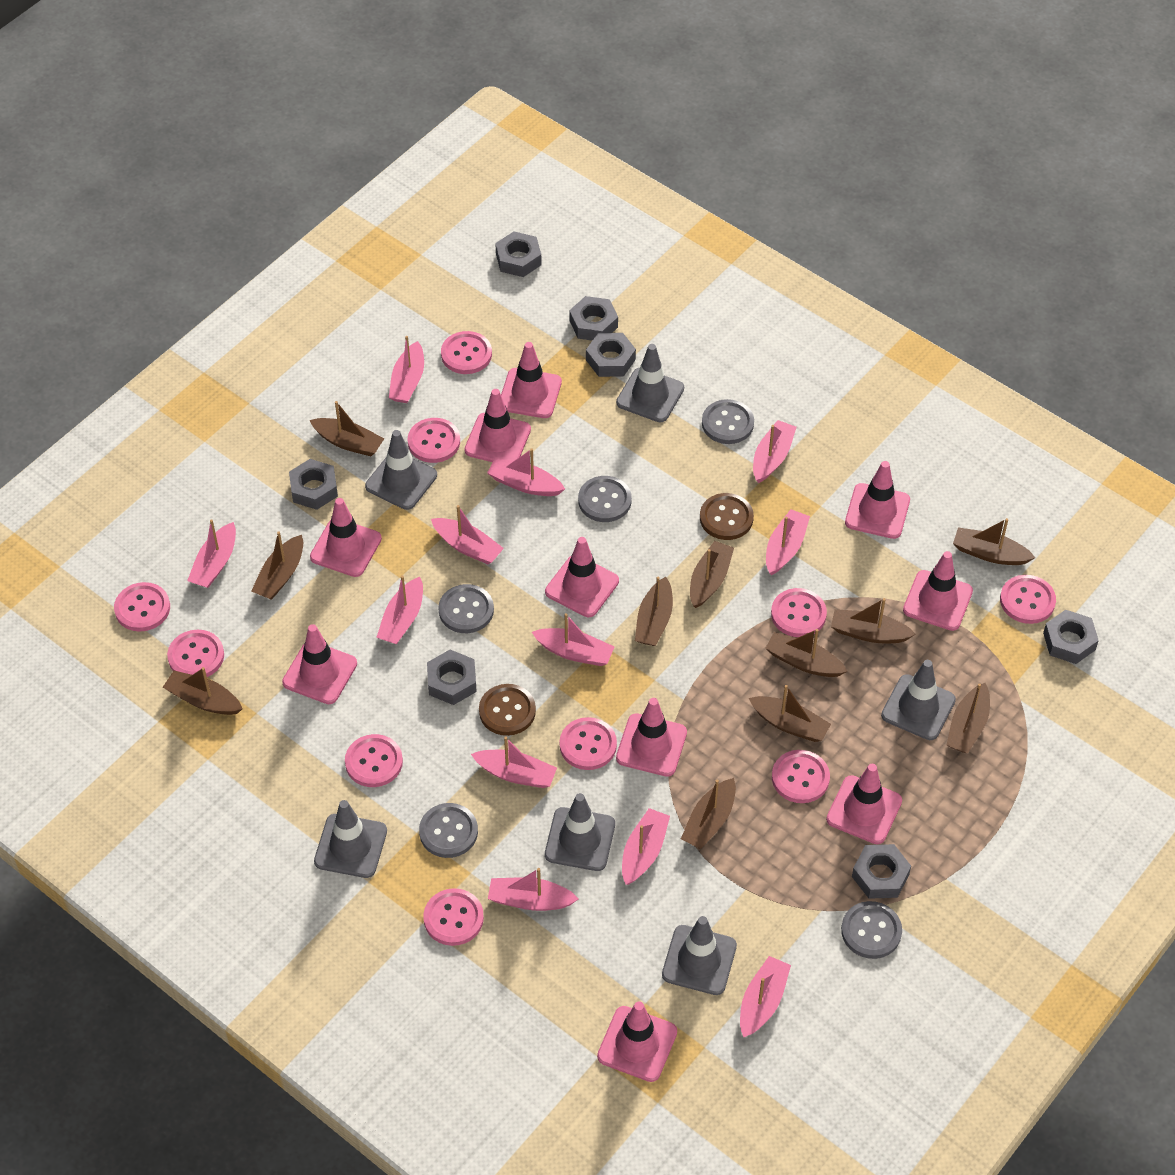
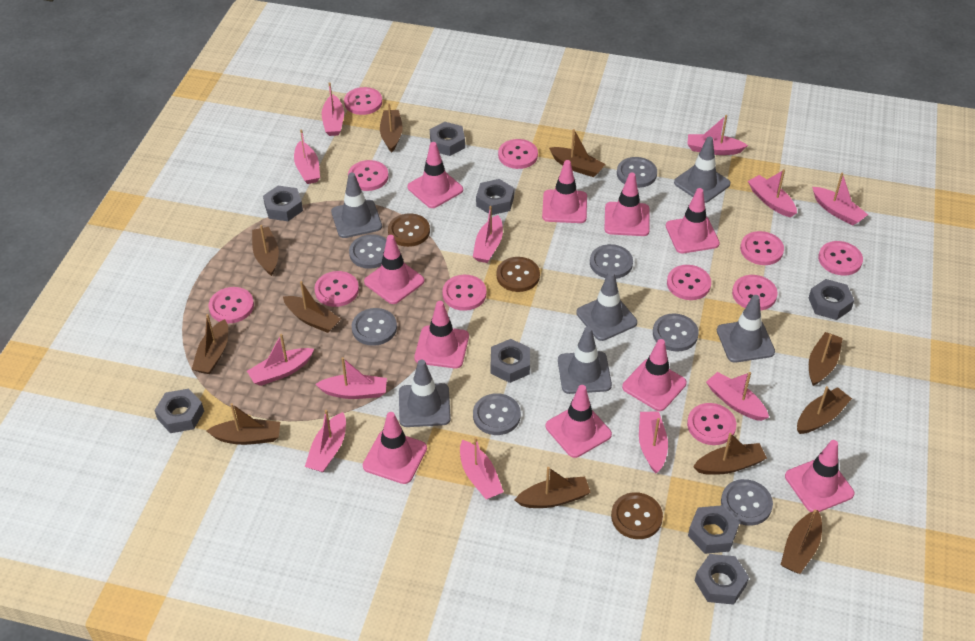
brown button: [479,684,536,736] [700,493,754,540] = 2 -> [388,213,430,247] [496,257,540,292] [611,492,663,539] = 3
grey button: [419,803,478,858] [438,584,494,633] [578,476,632,522] [702,399,754,444] [841,901,902,959] = 5 -> [349,234,387,269] [352,308,397,346] [473,393,521,435] [590,244,633,279] [617,157,657,188] [653,314,699,351] [721,479,773,526] = 7
grey nut: [289,459,338,510] [427,650,477,705] [495,231,542,277] [569,296,618,341] [586,333,636,377] [852,844,911,899] [1043,610,1099,664] = 7 -> [154,389,204,433] [263,186,303,221] [430,122,465,156] [476,179,514,215] [491,339,530,383] [688,505,739,554] [695,554,749,605] [809,279,854,320] = 8
pink button: [114,582,170,632] [167,630,224,677] [345,734,403,787] [408,418,460,463] [423,888,484,946] [441,331,492,374] [560,717,617,770] [771,588,827,637] [772,750,830,803] [1000,575,1056,624] = 10 -> [209,287,254,323] [314,271,359,307] [344,87,382,115] [348,160,389,191] [442,275,486,311] [498,139,538,169] [667,265,711,300] [687,403,736,445] [732,275,778,311] [740,231,784,265] [818,241,863,275] = 11

